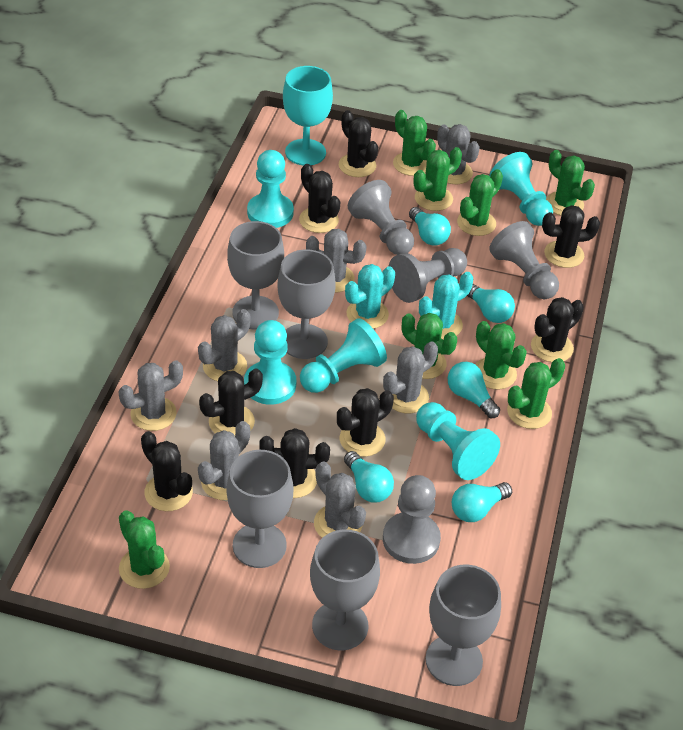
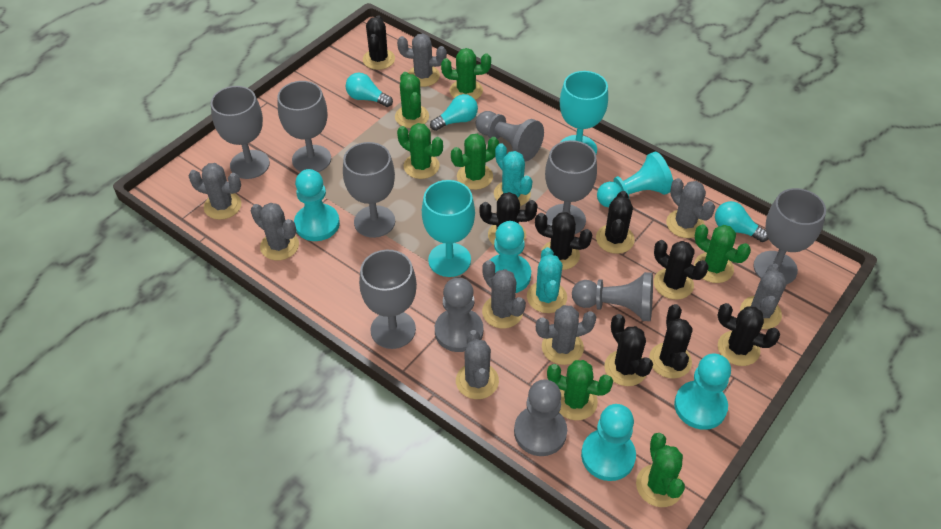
green cactus: [119,510,170,589] [393,110,436,176] [402,313,457,379] [414,147,462,211] [457,169,503,236] [475,321,527,389] [507,358,565,429] [546,150,595,216] = 8 -> [395,72,429,128] [397,123,443,179] [441,48,491,100] [451,134,499,190] [547,360,613,420] [636,433,685,507] [694,224,751,283] = 7
grey cactus: [118,360,183,431] [198,309,251,381] [198,421,250,500] [306,229,367,293] [314,462,366,538] [383,341,438,414] [437,124,480,184] = 7 -> [188,163,241,220] [251,203,299,260] [397,34,447,87] [456,330,499,399] [482,260,526,328] [536,305,596,365] [666,178,715,238] [740,264,787,329] = 8
grey goblet: [227,221,284,330] [227,450,293,568] [278,249,336,359] [310,530,380,650] [426,565,501,686] = 5 -> [211,86,270,179] [277,81,331,172] [343,142,395,238] [359,250,417,349] [545,140,597,234] [753,188,826,285] = 6
turquoise goblet: [283,66,333,166] = 1 -> [422,180,475,277] [560,71,608,154] = 2
turquoise light bulb: [344,451,394,503] [409,207,451,246] [448,362,500,418] [452,482,512,522] [467,284,515,323] = 5 -> [346,73,393,107] [430,94,478,131] [715,201,769,242] = 3

